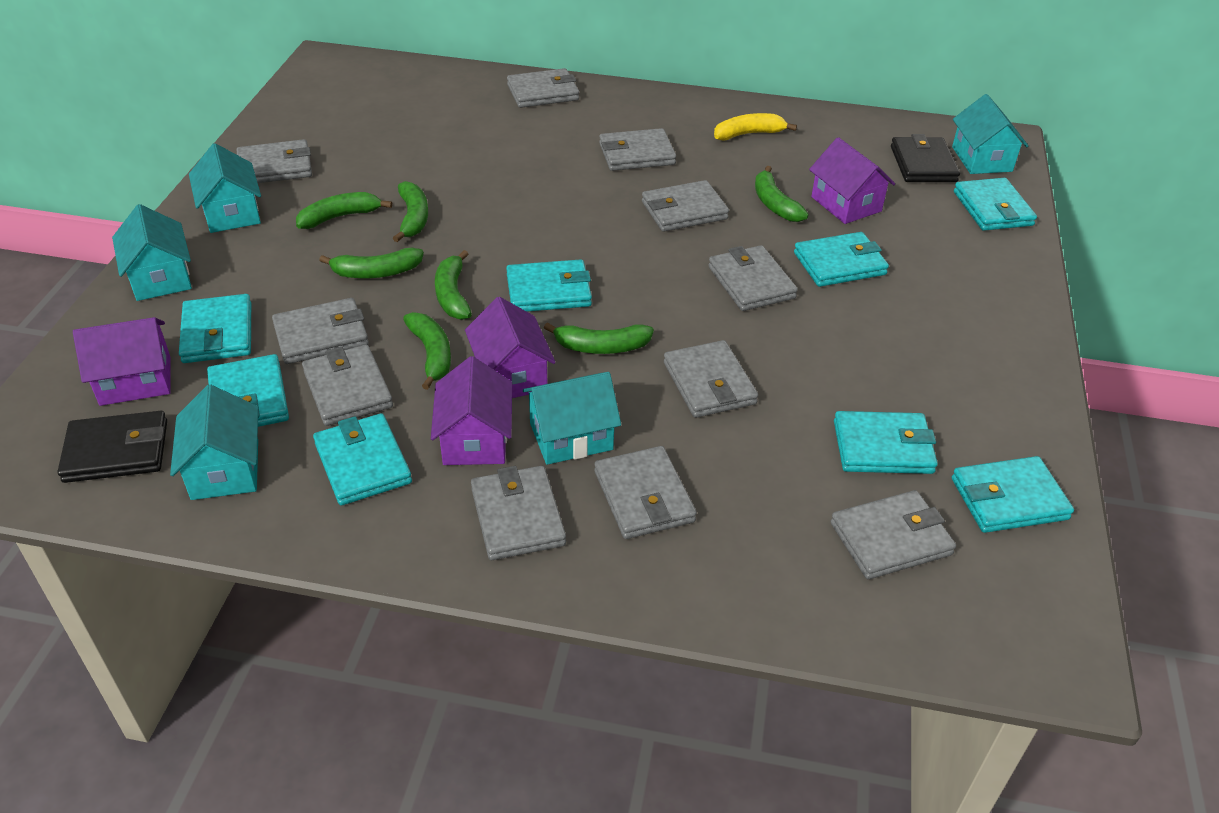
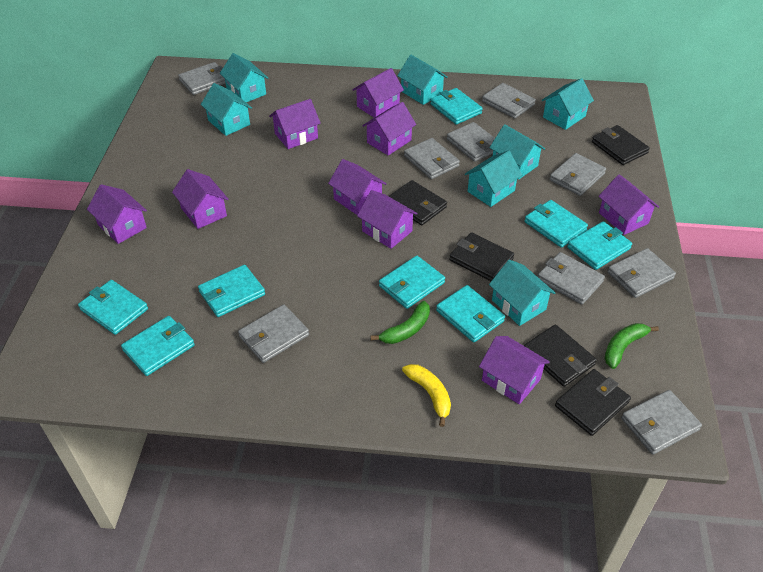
black wallet: [58,411,167,483] [891,134,960,182] = 2 -> [389,180,447,225] [449,232,514,281] [524,324,597,387] [555,369,631,436] [592,125,650,165] = 5
green banana: [296,192,392,229] [319,248,424,278] [393,181,428,242] [403,312,451,390] [435,250,472,320] [544,322,654,354] [755,166,809,222] = 7 -> [371,301,430,344] [604,323,659,369] = 2
grey wallet: [237,139,312,183] [272,298,369,364] [302,345,393,426] [471,466,566,560] [507,68,579,108] [594,446,697,539] [599,128,676,171] [642,180,729,232] [664,340,758,418] [708,245,798,311] [831,490,956,579] = 11 -> [178,62,226,95] [238,304,309,363] [404,138,460,179] [447,122,495,162] [482,83,536,119] [538,252,605,305] [550,153,606,196] [607,248,676,298] [621,390,702,455] = 9
purple house: [73,317,171,406] [431,356,512,465] [465,297,556,398] [809,137,895,224] = 4 -> [87,184,147,244] [172,169,229,229] [269,99,321,149] [328,159,387,215] [353,68,404,118] [357,190,418,249] [362,102,416,156] [479,336,550,404] [598,174,659,235] = 9
turquoise house: [112,204,192,301] [170,384,258,500] [189,143,261,233] [523,372,621,465] [952,94,1028,174] = 5 -> [201,83,252,136] [220,53,268,102] [397,55,448,105] [465,150,522,207] [489,124,545,180] [489,260,555,326] [542,78,594,130] = 7

